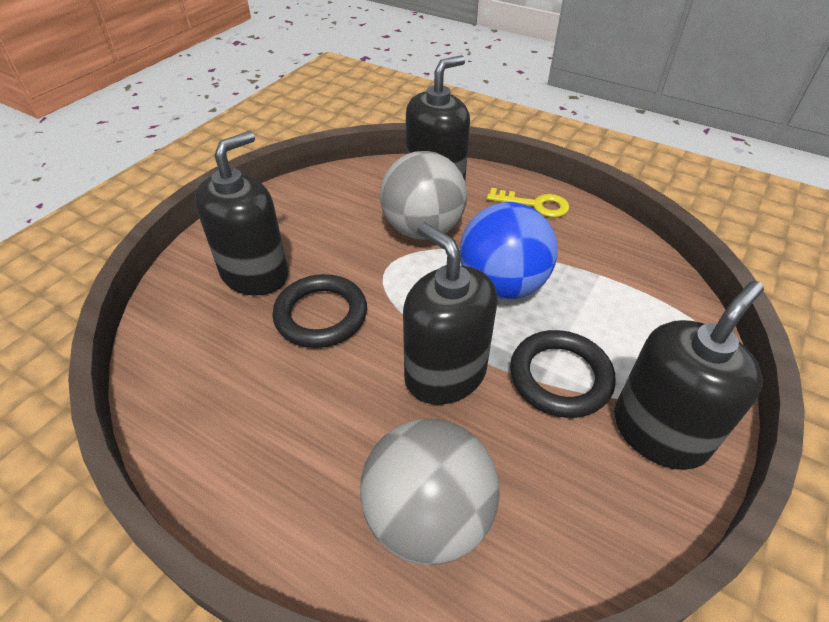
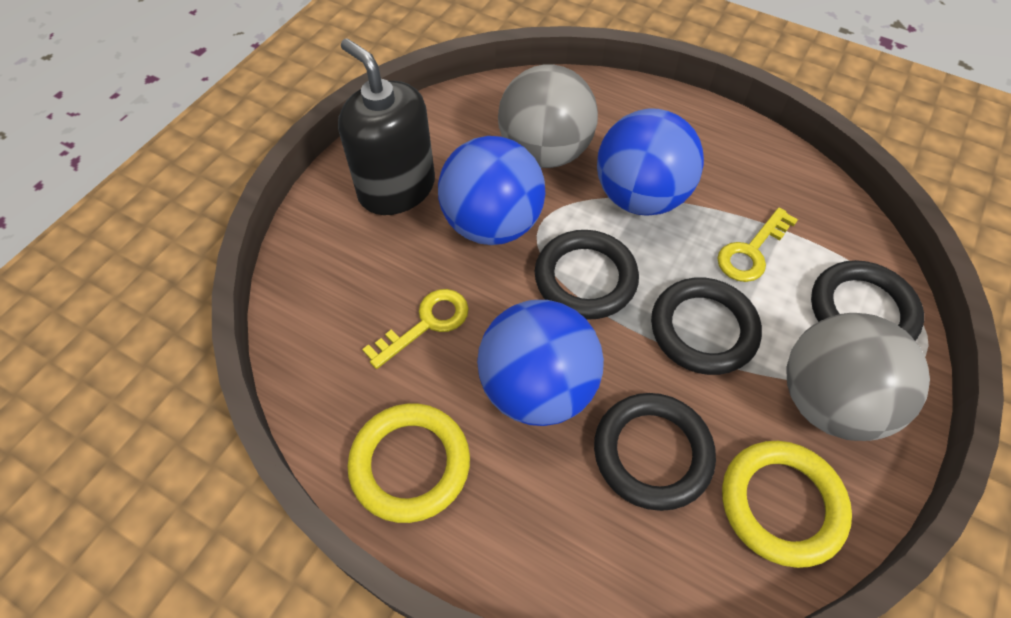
black ring: [272,274,367,348] [510,330,616,418] = 2 -> [535,230,639,320] [594,393,716,511] [651,277,762,375] [811,260,924,341] = 4
black soap dispenser: [195,131,288,295] [403,222,498,404] [406,55,470,180] [614,281,764,470] = 4 -> [338,38,435,215] = 1
blue ball: [459,202,557,299] = 1 -> [438,136,545,245] [477,300,604,426] [597,109,704,216] = 3
yellow key: [487,188,569,217] = 1 -> [362,289,469,369] [717,207,798,282] = 2
yellow ring: none = 0 -> [348,403,470,523] [722,441,852,568] = 2

